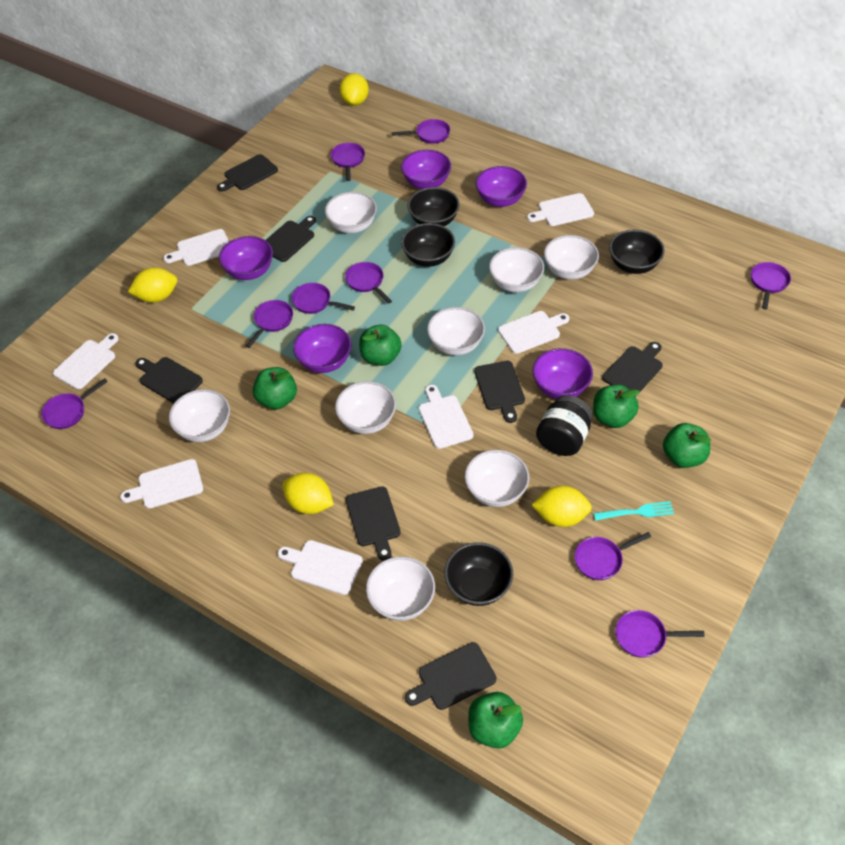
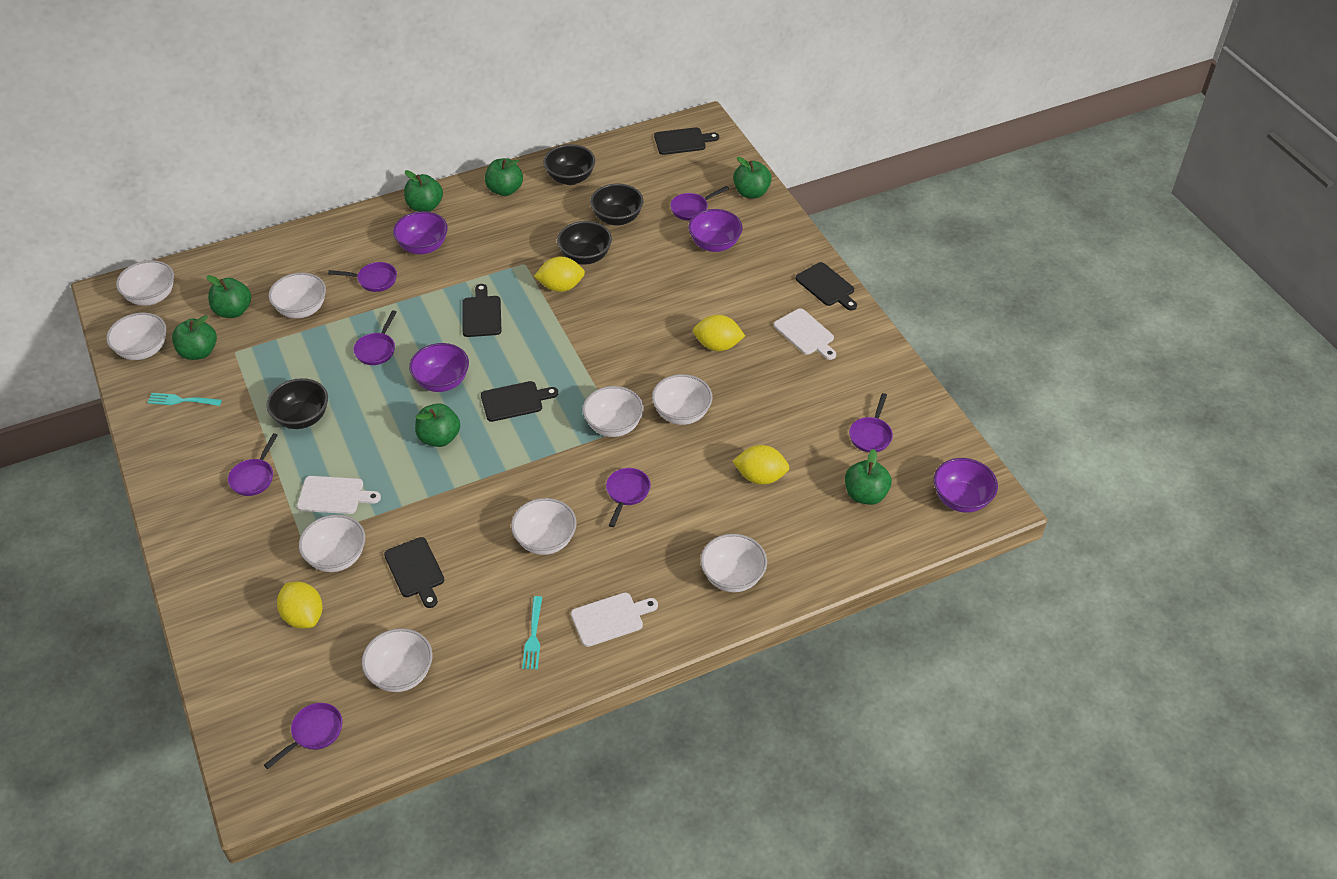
black cutting board: [135,357,203,403] [217,154,278,192] [266,216,316,262] [346,486,401,561] [405,642,497,710] [474,361,525,423] [602,342,663,397] = 7 -> [384,537,444,608] [462,284,501,337] [481,381,558,422] [654,127,719,155] [795,262,857,310] = 5
black jar: [536,395,592,456] = 1 -> none = 0
green apple: [253,367,297,409] [359,324,402,366] [468,692,523,749] [593,385,640,428] [663,423,711,468] = 5 -> [172,315,217,360] [206,275,251,318] [404,170,443,212] [415,403,460,447] [485,158,523,196] [733,157,772,199] [845,449,892,505] = 7
purple bowl: [219,236,273,280] [293,324,351,373] [401,150,451,189] [476,166,527,207] [533,348,593,399] = 5 -> [393,211,448,254] [409,343,469,392] [688,209,743,252] [934,458,998,513] = 4
purple pan: [41,378,108,429] [246,300,293,348] [292,283,355,314] [331,143,365,181] [345,262,392,304] [392,119,450,144] [575,532,651,580] [616,610,705,658] [751,262,791,309] = 9 -> [228,433,278,496] [264,703,343,769] [328,262,397,292] [353,310,397,365] [606,468,651,527] [670,186,729,221] [849,393,893,453] = 7
turquoise fork: [593,501,674,521] = 1 -> [147,393,222,406] [522,596,542,669] = 2
white bowl: [169,389,230,442] [325,192,377,233] [335,381,396,434] [366,556,435,621] [427,307,485,355] [465,450,529,507] [489,247,544,292] [544,235,599,280] = 8 -> [106,313,166,360] [116,260,174,306] [268,273,326,318] [299,515,365,572] [362,628,433,692] [511,498,577,555] [583,386,644,437] [652,374,712,425] [700,534,767,592] = 9
white cutting board: [53,333,119,389] [120,459,203,509] [163,229,229,266] [278,540,363,595] [419,385,474,449] [498,311,569,354] [527,193,594,226] = 7 -> [297,476,381,514] [571,592,658,647] [774,308,836,360] = 3

